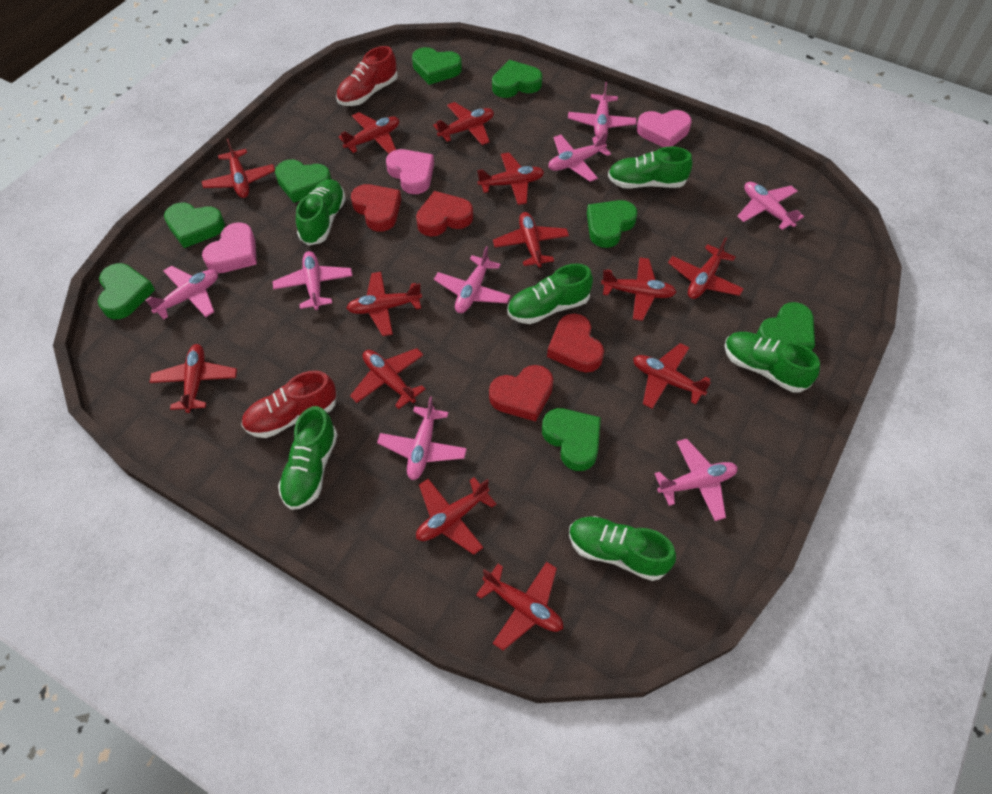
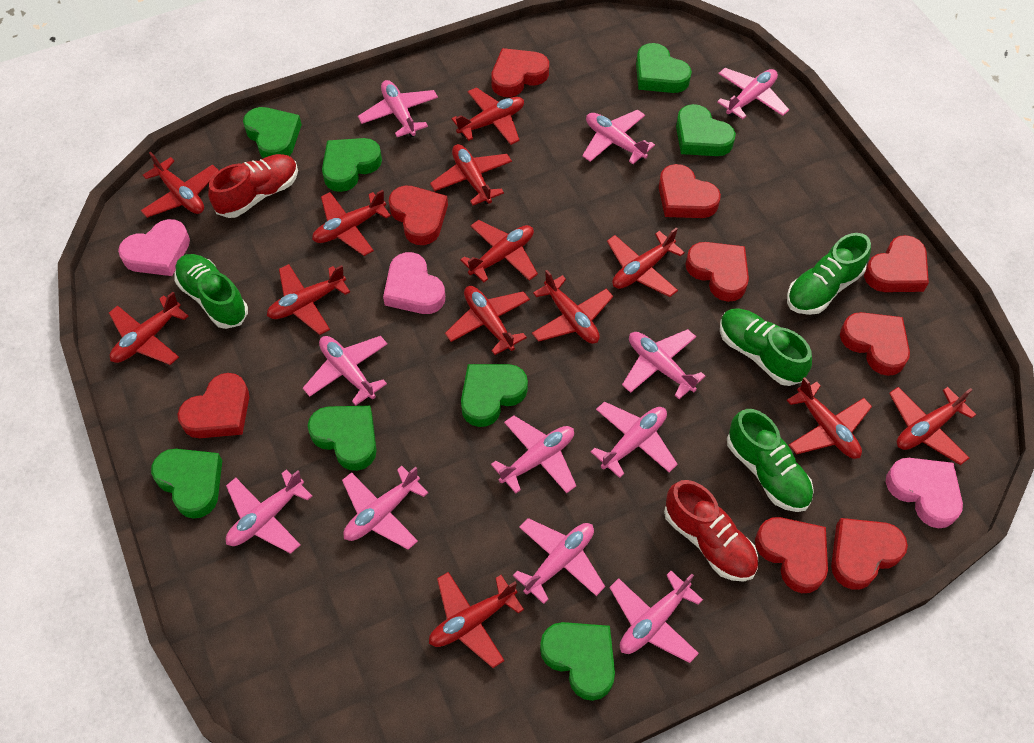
green shoe: [278,406,338,510] [296,179,346,245] [507,263,593,324] [569,516,676,581] [608,147,693,189] [724,332,820,392] = 6 -> [174,254,248,329] [720,308,812,386] [727,409,814,512] [787,233,871,315] = 4
pink plane: [146,266,218,319] [272,251,352,310] [377,397,467,480] [434,246,511,313] [548,132,611,182] [568,82,637,139] [654,439,738,521] [737,182,804,230] = 8 -> [226,470,312,554] [303,336,388,406] [342,466,429,550] [358,80,438,137] [491,415,576,494] [513,518,605,604] [582,110,655,164] [591,401,678,478] [609,571,703,663] [622,329,706,399] [717,68,789,119] = 11
red heart: [351,184,401,232] [416,191,473,236] [489,365,553,422] [547,313,604,372] = 4 -> [178,373,249,438] [389,185,448,245] [491,48,549,97] [659,164,721,218] [685,242,749,302] [755,517,828,593] [831,518,908,590] [840,312,910,376] [864,235,929,292] = 9

